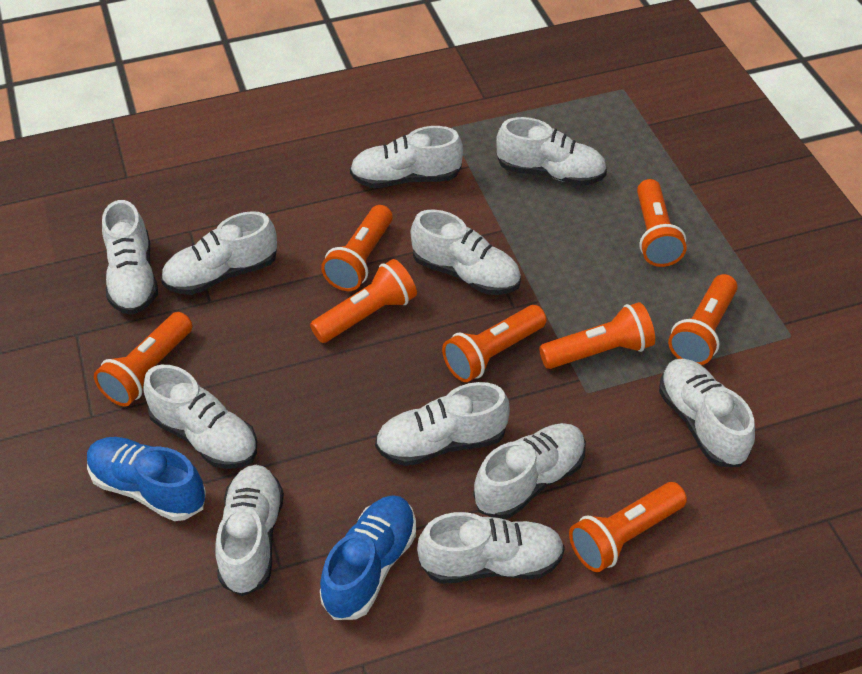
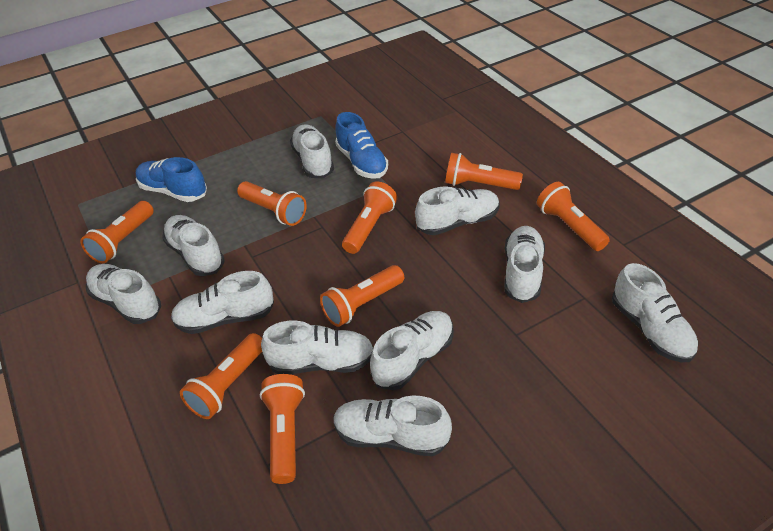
white shoe: [102,200,158,315] [143,365,257,469] [161,211,277,295] [215,465,284,596] [350,126,463,188] [375,382,510,466] [411,209,521,295] [417,512,565,584] [473,423,586,519] [496,117,607,186] [659,359,755,467] = 11 -> [86,264,161,324] [162,215,225,276] [171,271,274,334] [261,321,373,375] [290,124,334,178] [333,396,452,457] [370,311,454,390] [415,186,500,235] [504,226,545,303] [612,263,698,362] = 10

